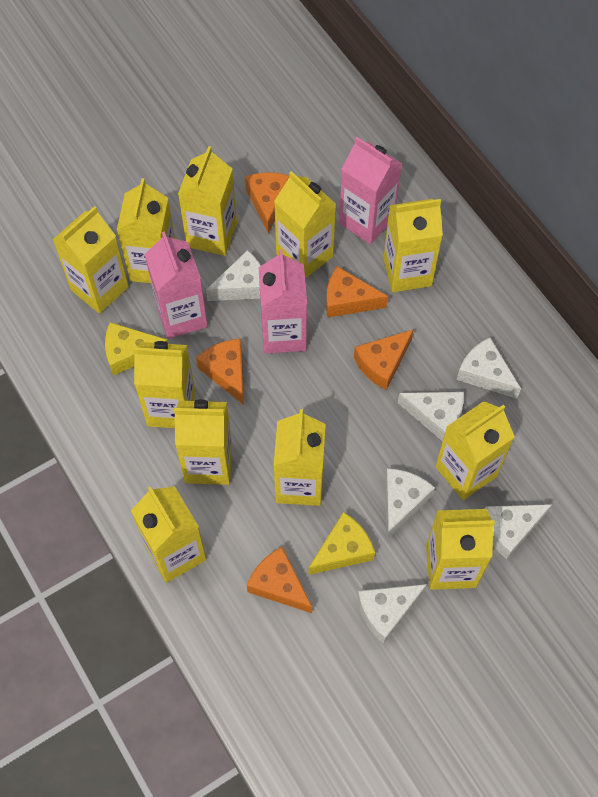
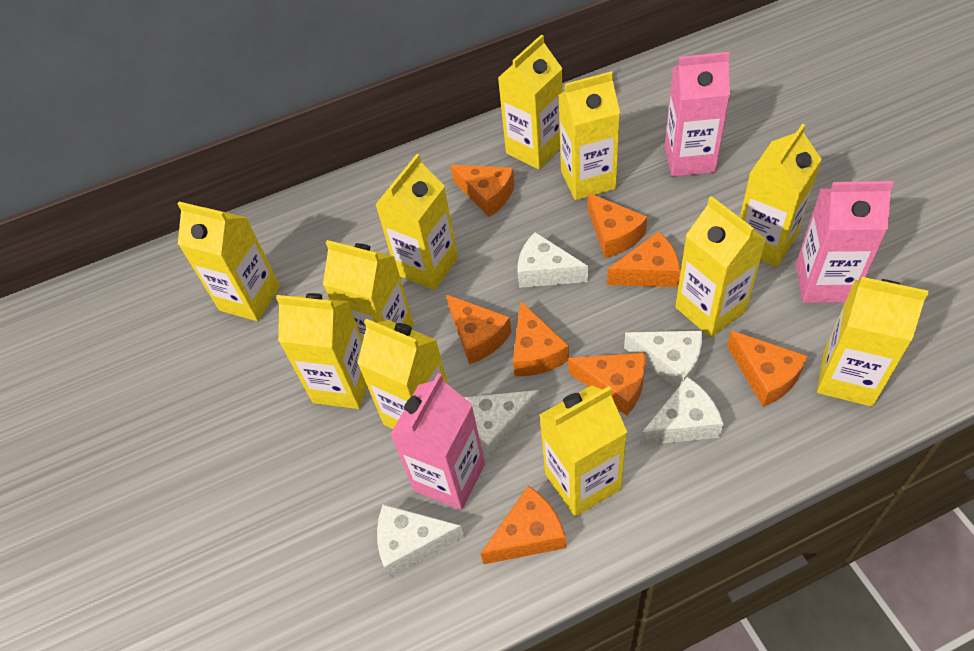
orange cheese: [196,338,244,405] [245,172,289,234] [247,547,312,613] [326,266,388,318] [354,329,414,390] = 5 -> [446,294,511,365] [451,165,515,217] [481,485,566,564] [513,301,569,376] [568,353,645,416] [588,193,647,258] [607,231,680,287] [727,330,808,407] = 8
white cheese: [206,250,261,301] [357,584,427,644] [385,468,435,539] [398,392,464,442] [457,337,521,399] [484,504,552,560] = 6 -> [377,504,465,577] [464,390,540,458] [517,232,588,288] [624,331,702,389] [640,377,723,446] = 5
yellow cheese: [105,322,169,376] [309,512,375,575] = 2 -> none = 0

